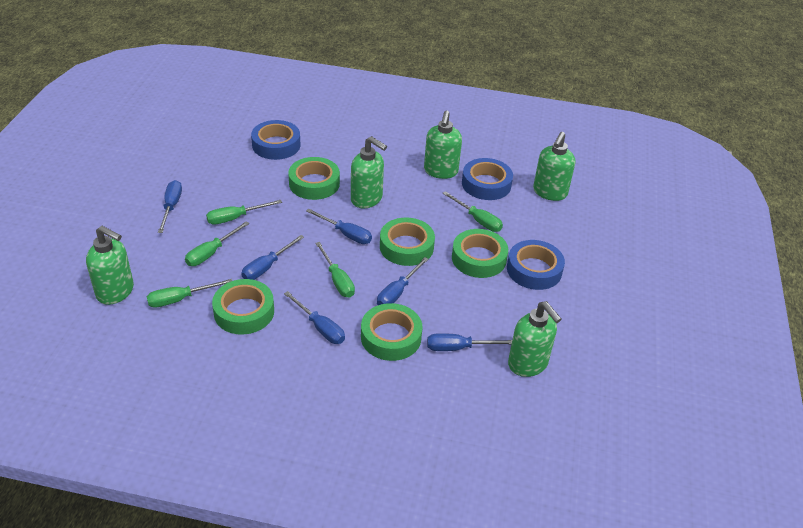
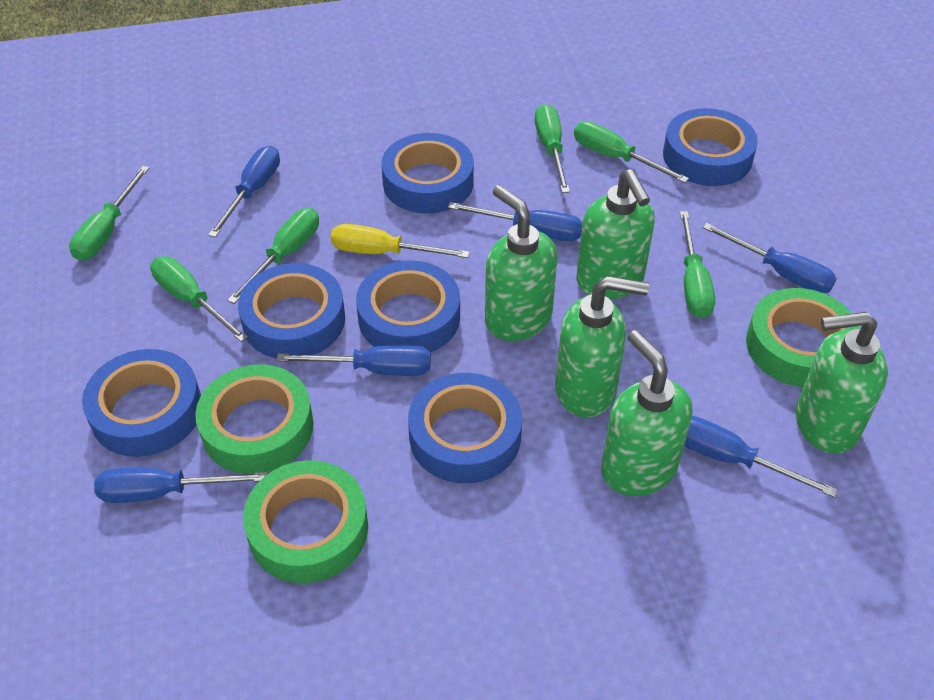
blue tape: [251,120,300,160] [462,158,513,200] [507,240,565,290] = 3 -> [82,349,201,457] [238,263,345,358] [356,260,460,352] [381,133,474,214] [408,373,522,483] [663,108,758,186] = 6
green screwdriver: [146,279,232,308] [185,221,249,266] [206,200,282,225] [315,242,355,298] [442,191,503,232] = 5 -> [69,166,149,261] [150,256,248,342] [227,208,319,304] [535,104,570,193] [574,122,689,183] [680,211,715,318] = 6
green tape: [212,279,274,334] [288,157,340,200] [361,303,423,361] [380,218,435,266] [452,229,508,278] = 5 -> [195,364,314,474] [243,460,368,583] [746,288,860,387] = 3
yellow screwdriver: none = 0 -> [331,224,470,258] = 1

